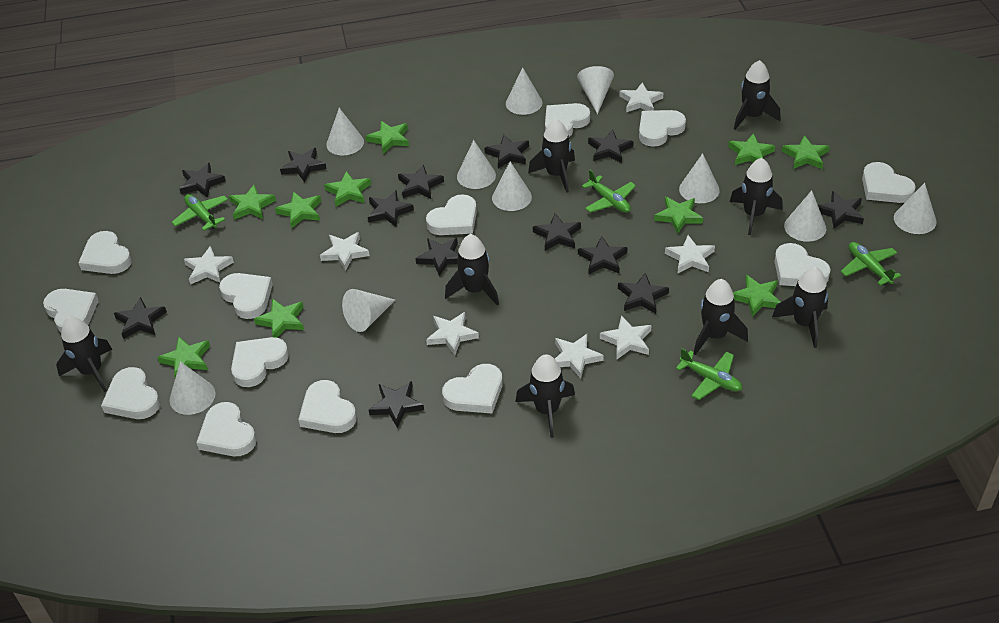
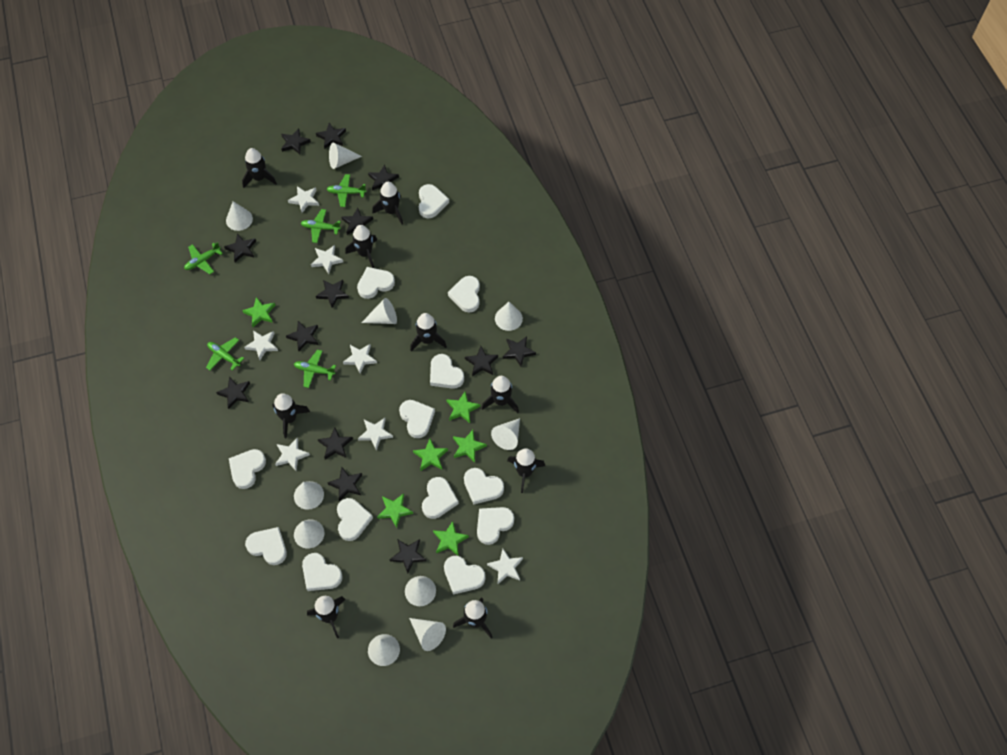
black rocket: [56,317,112,392] [445,234,499,306] [515,354,575,438] [528,119,575,193] [694,279,748,355] [730,158,782,235] [734,60,780,130] [772,266,828,348] = 8 -> [242,148,277,188] [272,393,310,438] [307,596,346,638] [346,225,377,268] [372,182,403,224] [410,313,447,351] [453,598,492,638] [482,376,519,413] [507,448,545,493] = 9
green plane: [172,194,228,231] [582,169,636,213] [676,348,742,400] [840,242,901,286] = 4 -> [184,242,223,274] [206,337,244,371] [294,350,336,388] [301,209,341,243] [327,174,367,207] = 5
green star: [157,337,210,378] [229,185,276,220] [254,298,304,338] [275,192,321,229] [324,171,371,206] [365,121,409,154] [654,197,703,234] [728,133,775,165] [733,275,781,317] [782,135,829,169] = 10 -> [242,297,275,327] [377,493,413,528] [413,439,448,471] [433,521,469,556] [446,391,480,423] [453,430,487,463] = 6

